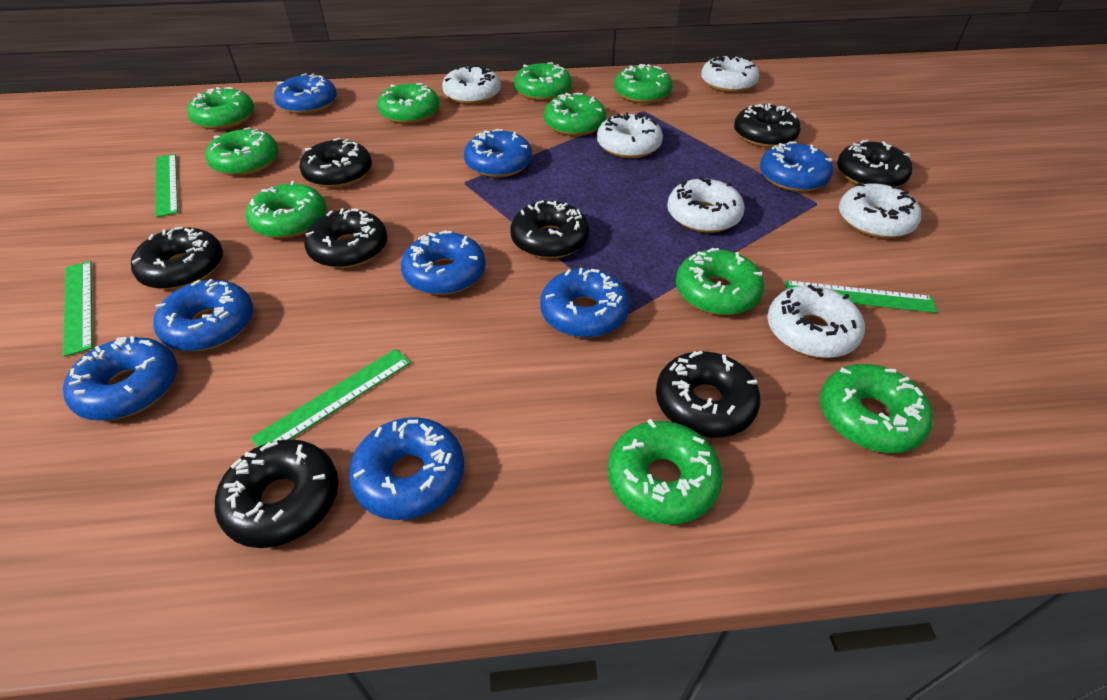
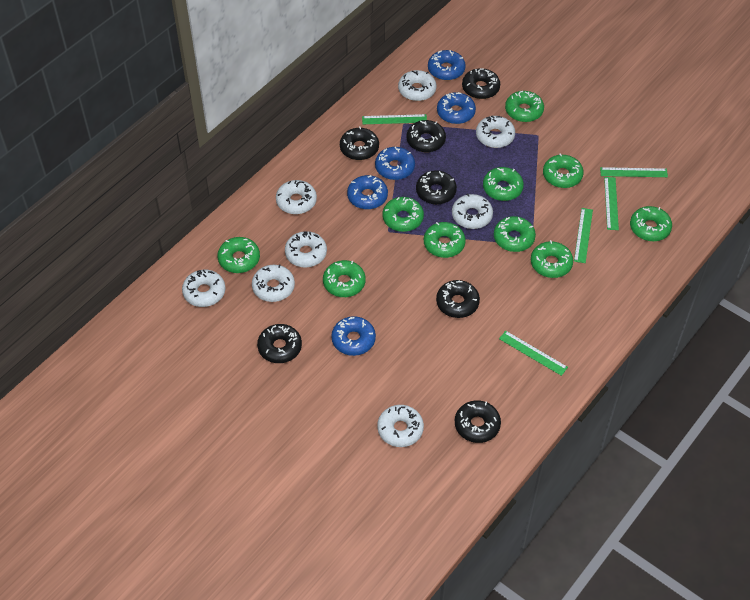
black donut: [131,226,223,290] [215,439,338,548] [299,138,372,188] [304,209,387,268] [510,200,589,259] [656,351,761,438] [734,103,801,148] [837,140,913,187] = 8 -> [257,324,302,363] [340,126,379,160] [407,120,446,152] [416,170,457,204] [436,280,480,318] [455,400,501,443] [462,68,500,99] = 7
blue donut: [63,336,177,421] [153,279,253,351] [274,73,337,114] [349,417,464,520] [401,230,486,295] [464,129,532,178] [540,268,630,338] [760,141,833,192] = 8 -> [331,316,376,356] [347,175,388,209] [375,147,415,180] [428,50,466,80] [437,92,476,124] = 5
green ruler: [63,261,93,357] [155,154,178,217] [250,349,411,447] [785,280,937,313] = 4 -> [362,114,427,124] [499,331,568,376] [574,208,593,263] [600,167,668,177] [604,177,619,230] = 5
white donut: [442,65,501,104] [597,112,663,158] [667,177,745,233] [701,54,759,93] [767,284,865,358] [839,183,921,239] = 6 -> [182,270,225,307] [252,264,295,302] [276,180,317,214] [285,231,327,267] [377,405,424,447] [398,70,436,101] [452,193,493,229] [476,116,515,148] = 8

